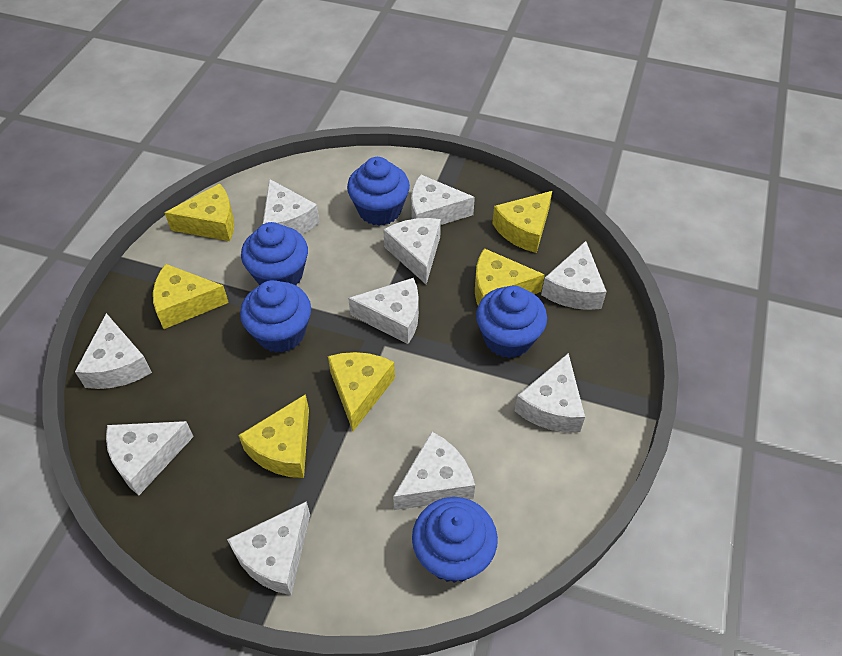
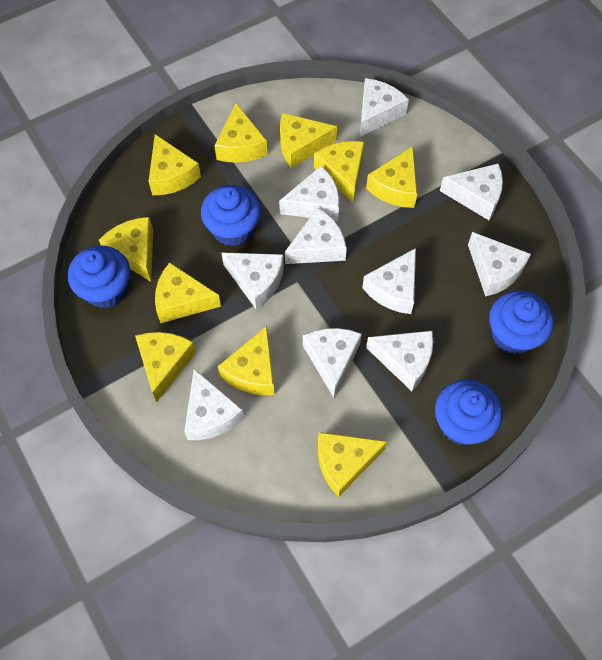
blue cupcake: [240,280,311,353] [241,222,308,286] [347,157,410,226] [412,497,498,583] [476,286,547,358] = 5 -> [68,246,130,308] [201,185,261,246] [435,379,502,445] [489,291,554,354] = 4
yellow cheese: [153,264,229,329] [164,183,234,241] [238,394,309,478] [328,352,395,431] [475,248,545,305] [492,191,552,253] = 6 -> [99,217,153,282] [135,332,196,402] [148,134,201,195] [155,262,221,323] [214,103,268,163] [218,326,275,395] [280,113,337,168] [314,141,364,203] [318,432,387,497] [366,146,417,208] = 10

